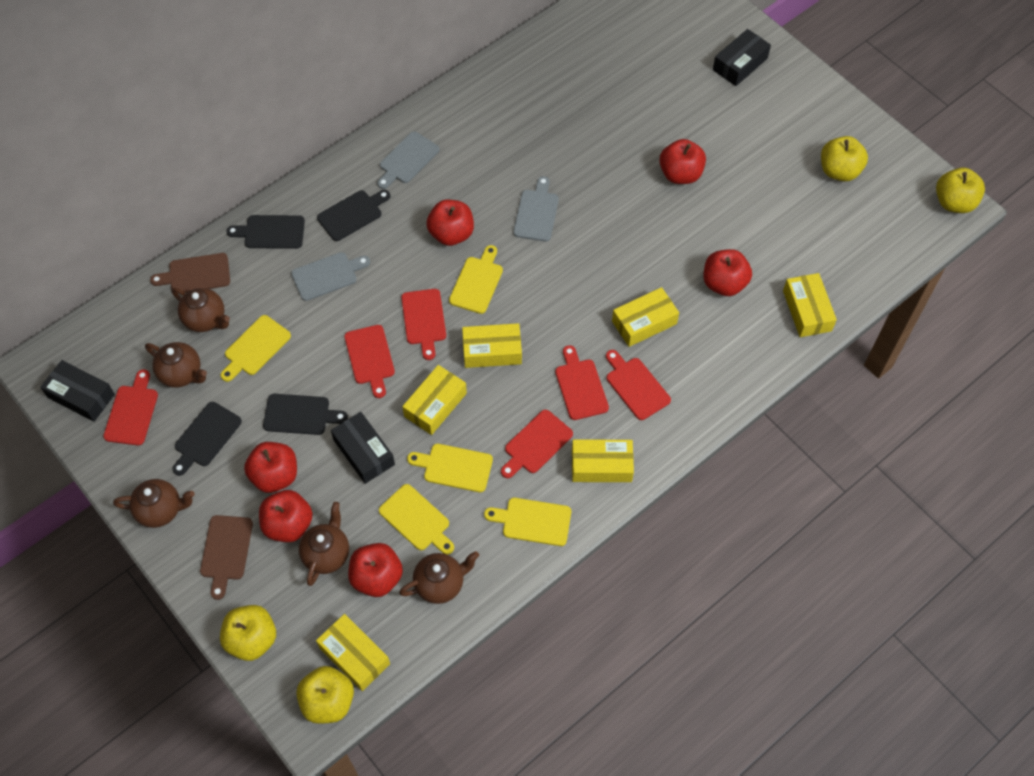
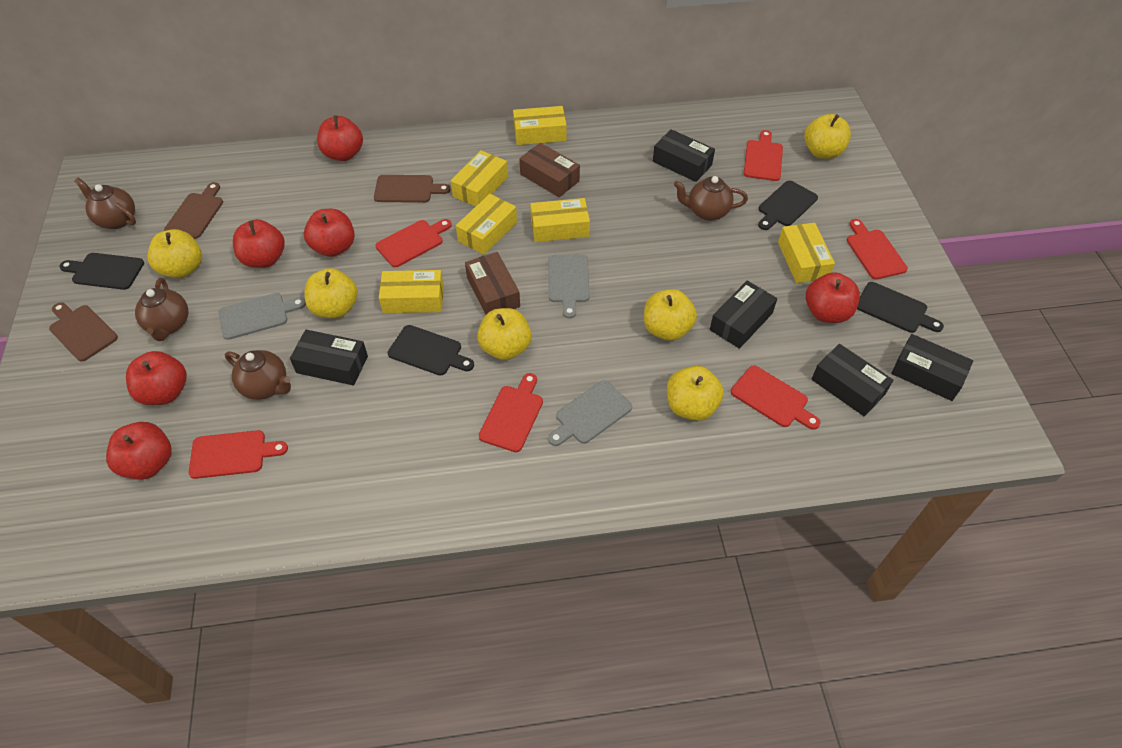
black box: [40,360,115,422] [331,412,395,484] [713,29,771,86] = 3 -> [290,330,368,385] [653,129,715,182] [710,281,777,349] [811,344,893,417] [891,334,973,401] = 5
brown box: none = 0 -> [465,252,520,314] [519,143,580,197] = 2
brown cutting board: [150,253,230,294] [200,515,253,600] = 2 -> [49,302,118,362] [164,182,223,239] [374,175,451,203] = 3
brown teapot: [113,479,195,528] [145,342,207,388] [171,288,230,332] [299,502,349,586] [399,551,479,604] = 5 -> [74,177,136,229] [135,278,188,341] [225,350,291,400] [674,176,748,221] = 4
yellow apple: [220,605,276,661] [296,666,354,724] [821,136,868,181] [936,168,985,213] = 4 -> [147,229,202,278] [304,268,358,319] [477,308,532,360] [644,289,697,341] [667,366,724,421] [804,114,851,159] = 6
yellow cutting board: [221,315,291,382] [379,484,454,555] [407,444,493,492] [449,245,503,314] [484,498,571,546] = 5 -> none = 0

